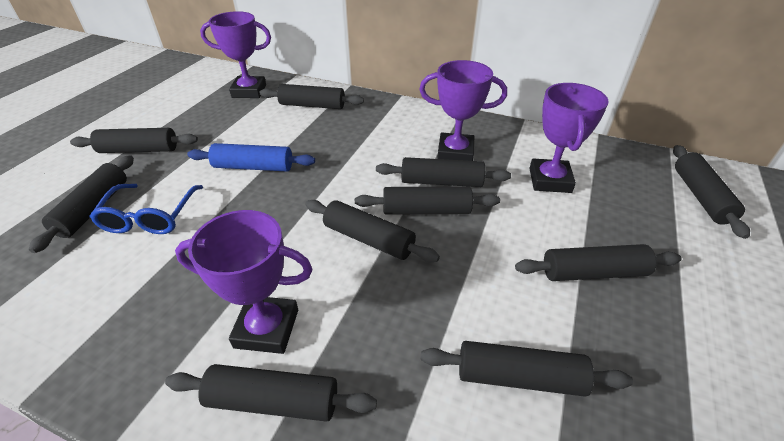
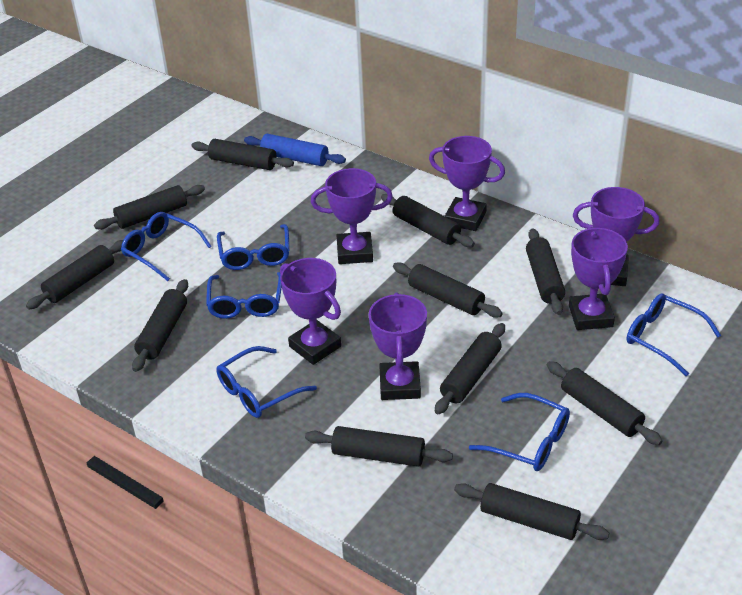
black rolling pin: [29,155,134,253] [70,128,198,153] [165,364,377,422] [260,84,364,109] [305,200,440,262] [355,187,500,215] [376,157,511,187] [420,341,633,397] [515,244,682,281] [673,145,750,239] = 10 -> [26,240,123,309] [94,185,205,230] [132,279,188,372] [191,139,294,170] [305,426,453,467] [381,194,475,247] [393,262,503,318] [435,323,505,414] [454,483,609,540] [526,228,565,315] [547,361,662,445] = 11
blue glasses: [90,184,203,234] = 1 -> [121,212,212,281] [206,272,282,319] [216,346,317,418] [217,224,290,270] [469,393,570,471] [626,293,721,377] = 6
purple trophy: [175,210,313,354] [200,11,271,98] [419,60,507,161] [530,83,609,193] = 4 -> [280,258,341,365] [311,168,393,264] [369,292,427,400] [429,136,505,231] [569,227,628,330] [573,187,659,286] = 6

